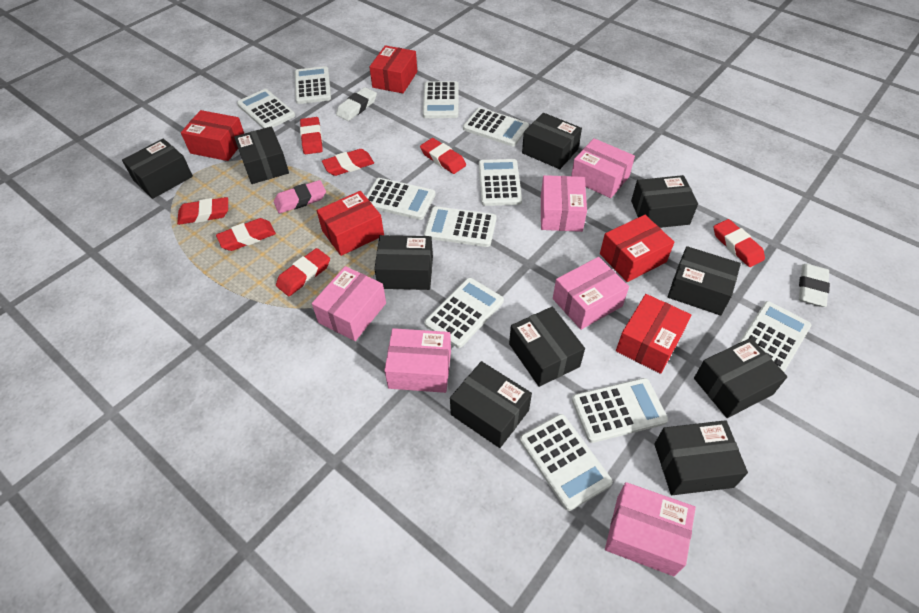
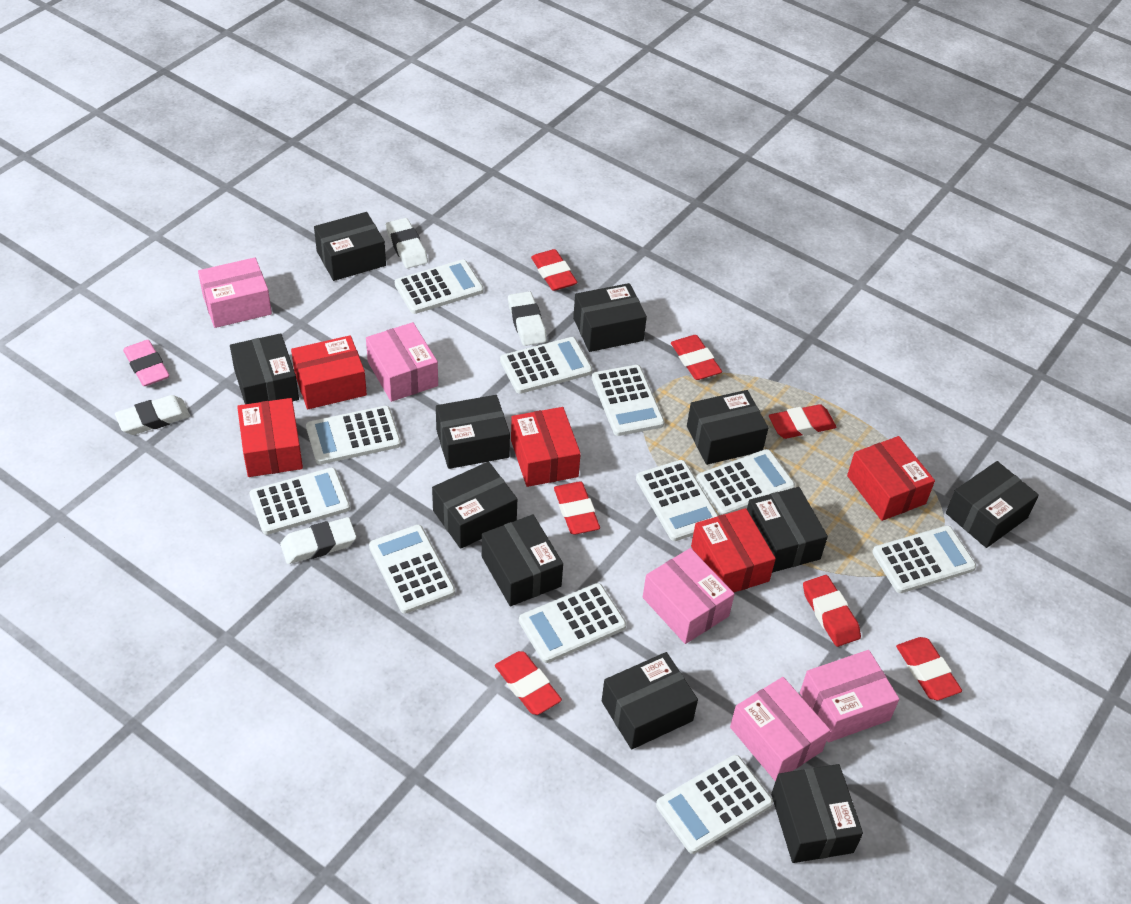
black box: [122,139,193,199] [234,126,289,184] [374,235,433,290] [450,361,532,448] [509,307,585,387] [522,113,582,169] [631,175,698,228] [654,420,748,495] [667,246,741,315] [694,338,788,418] = 10 -> [230,333,299,404] [314,212,386,281] [432,461,517,549] [436,395,510,469] [482,515,563,606] [573,283,647,352] [602,652,698,749] [687,390,768,465] [747,487,828,573] [771,764,863,863] [946,461,1039,548] = 11
pink box: [312,266,386,341] [384,328,451,393] [541,175,587,232] [553,257,629,330] [571,138,635,198] [605,482,696,576] = 6 -> [198,257,272,328] [366,322,438,402] [643,548,735,644] [730,677,830,781] [800,650,899,742] = 5
white eraser: [336,87,377,121] [799,264,830,307] = 2 -> [115,395,190,435] [280,517,356,564] [386,218,428,268] [508,291,547,346] = 4

